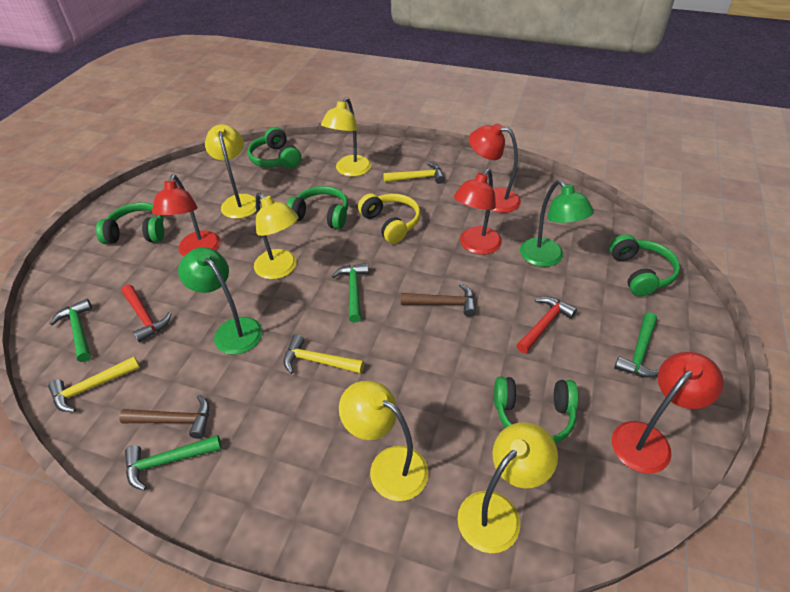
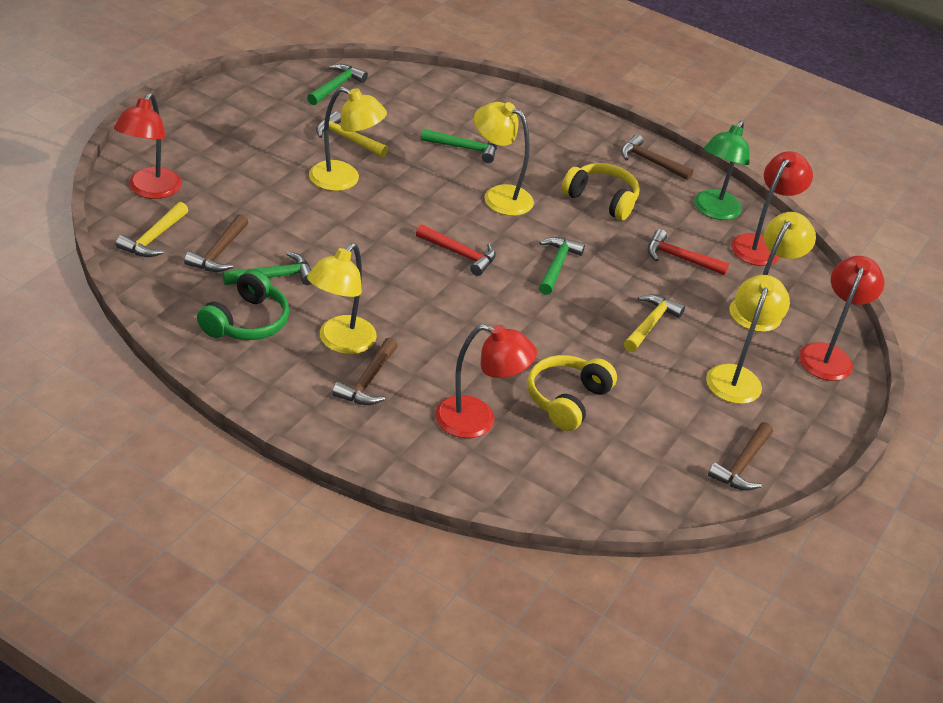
brown hammer: [119,395,210,439] [401,284,476,317] = 2 -> [184,214,248,272] [332,338,398,405] [621,134,693,180] [708,422,773,491] = 4
green headphones: [96,202,164,244] [248,127,301,168] [287,186,348,230] [494,377,579,444] [609,234,680,296] = 5 -> [197,269,289,340] = 1
green lamp: [178,247,262,355] [520,180,594,267] = 2 -> [694,121,750,220] = 1
yellow headphones: [358,193,421,244] = 1 -> [527,355,617,431] [561,163,640,220] = 2

